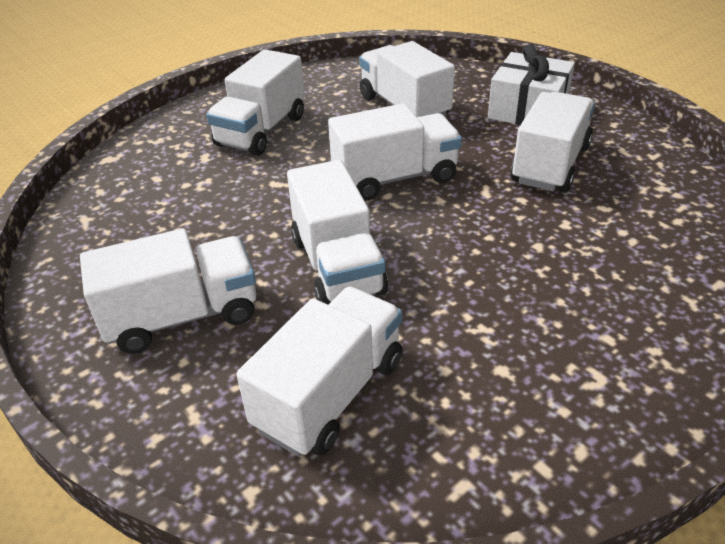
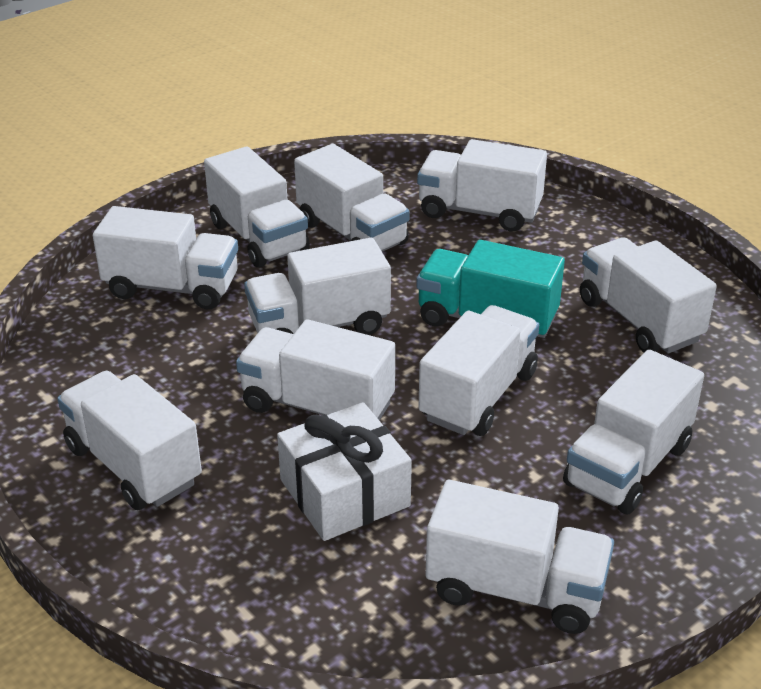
turquoise truck: none = 0 -> [416,240,565,338] = 1
white truck: [80,228,256,354] [206,49,305,156] [236,287,403,457] [287,160,388,305] [328,103,462,201] [359,41,455,117] [511,92,595,192] = 7 -> [57,371,202,510] [93,206,238,309] [204,146,310,268] [236,319,395,421] [244,238,391,335] [294,144,410,252] [417,139,547,232] [418,305,539,436] [426,480,614,634] [563,349,704,514] [580,237,717,354] = 11

